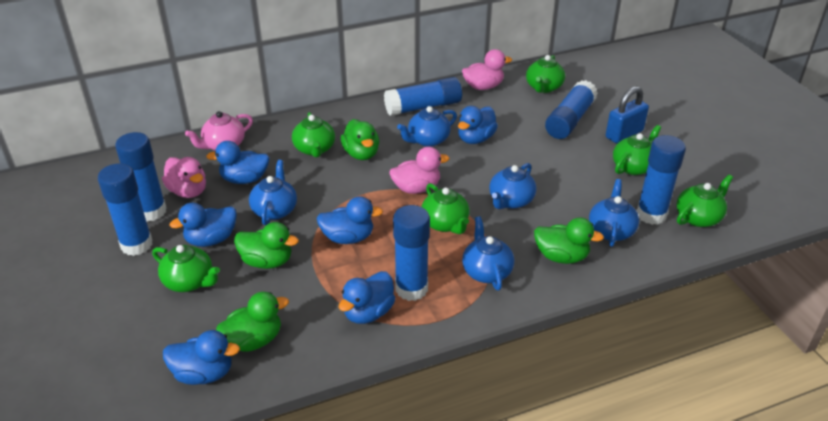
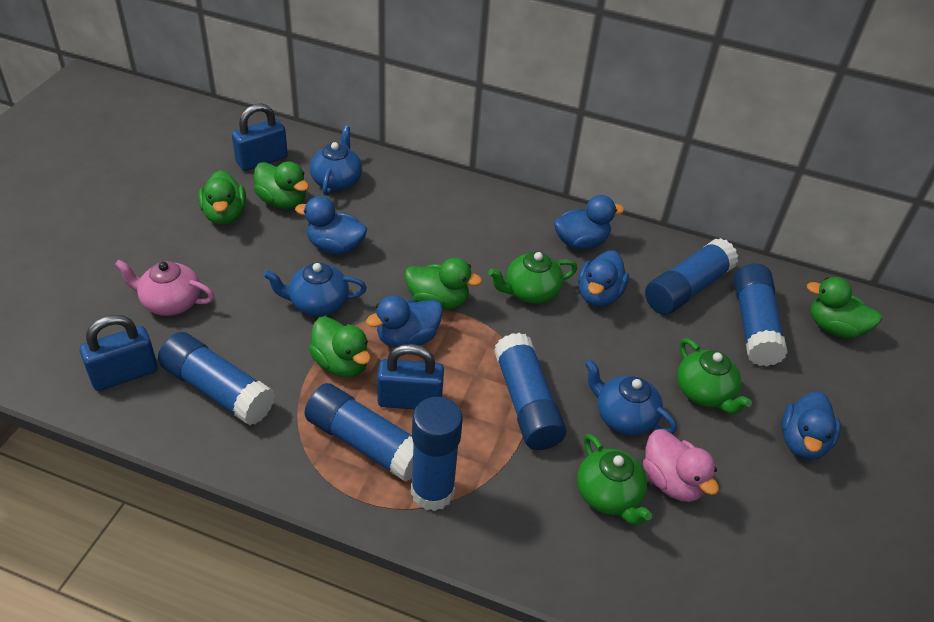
blue duck: [163,330,240,385] [170,203,237,247] [206,141,270,184] [317,196,383,244] [339,271,395,324] [458,106,498,144] = 6 -> [295,196,367,254] [366,296,443,348] [554,195,624,250] [578,250,629,307] [781,391,841,460] = 5
blue padlock: [606,86,649,143] = 1 -> [80,315,158,391] [232,103,288,171] [377,344,444,409] = 3
blue teapot: [249,160,297,225] [397,106,457,147] [462,216,514,291] [489,163,536,209] [589,179,639,247] = 5 -> [264,262,367,316] [310,126,362,196] [585,359,677,435] = 3
green duck: [216,292,289,352] [234,222,299,269] [341,119,379,160] [534,217,604,264] = 4 -> [198,170,246,225] [254,161,309,209] [309,317,371,377] [405,258,482,310] [807,277,882,339] = 5
green teapot: [152,245,220,292] [292,112,335,157] [422,183,470,234] [526,55,565,93] [613,125,661,175] [676,175,733,227] = 6 -> [488,252,577,304] [577,434,652,526] [677,338,752,415] = 3
pink duck: [162,157,206,198] [389,147,450,194] [462,49,512,90] = 3 -> [643,429,719,502] = 1

